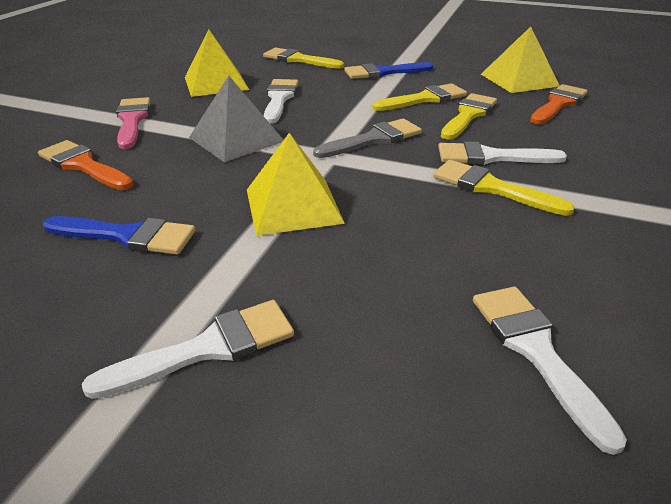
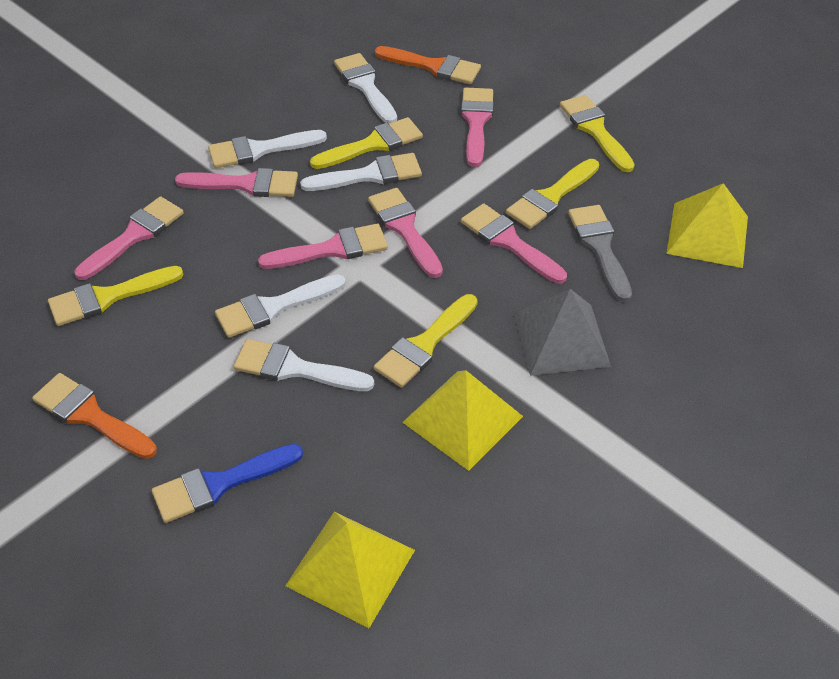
blue brush: [43,216,196,255] [344,62,433,79] = 2 -> [152,444,303,523] = 1
pink brush: [116,97,150,149] = 1 -> [75,196,184,280] [175,168,298,197] [258,224,388,269] [368,188,443,278] [461,87,494,167] [461,203,567,284] = 6
white brush: [82,300,294,399] [264,79,299,124] [438,141,567,165] [473,287,627,455] = 4 -> [208,130,327,168] [215,274,346,338] [234,339,374,391] [300,153,422,191] [334,53,397,124] = 5
yellow brush: [263,48,344,69] [372,83,467,111] [433,160,575,216] [441,93,497,140] = 4 -> [48,266,184,326] [310,117,423,169] [374,294,478,388] [506,159,599,229] [560,95,635,172] = 5

